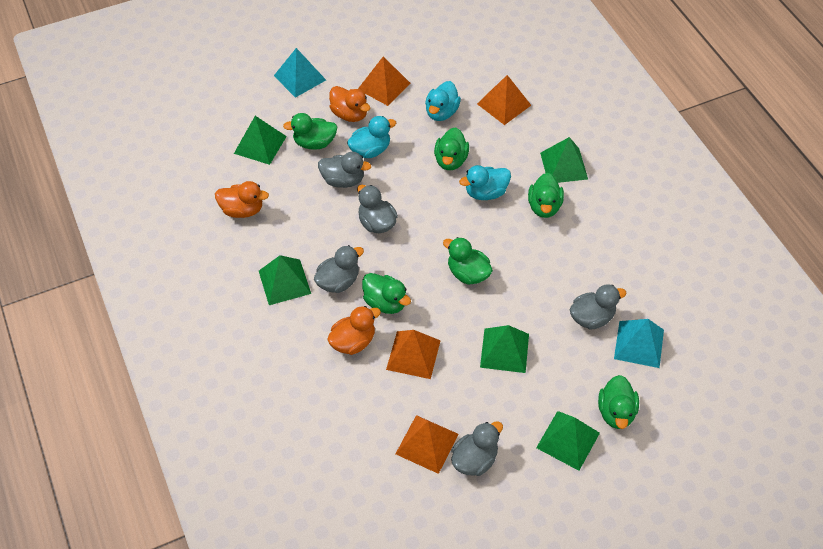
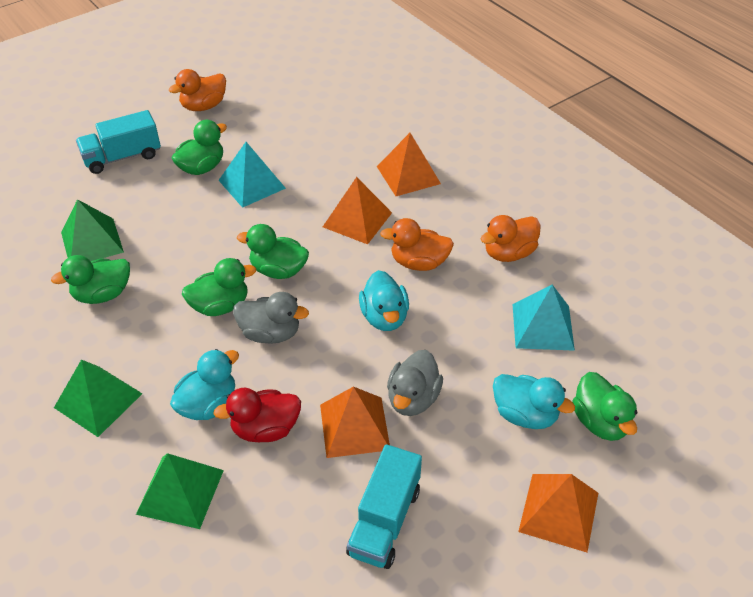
green duck: [283,113,338,149] [362,273,411,314] [434,127,469,170] [443,237,493,285] [528,173,564,218] [598,375,639,429] = 6 -> [51,255,130,304] [171,120,227,175] [182,258,256,316] [237,224,309,279] [573,372,638,441] = 5
green pyramid: [234,116,287,165] [259,255,311,305] [480,325,529,373] [536,411,600,471] [540,137,588,183] = 5 -> [54,360,143,437] [61,199,124,261] [136,453,224,529] = 3
grey duck: [314,245,364,293] [318,152,371,188] [357,185,398,233] [451,421,503,476] [570,284,626,330] = 5 -> [233,292,309,344] [387,350,443,416] = 2
red duck: none = 0 -> [213,388,301,442] = 1
turquoise truck: none = 0 -> [76,110,161,174] [346,444,422,569] = 2

